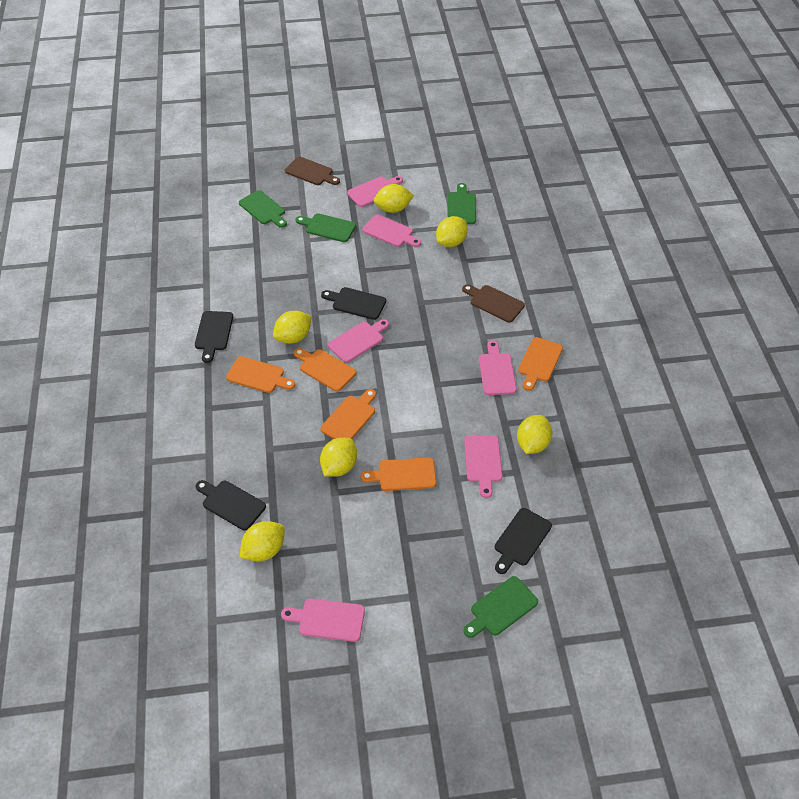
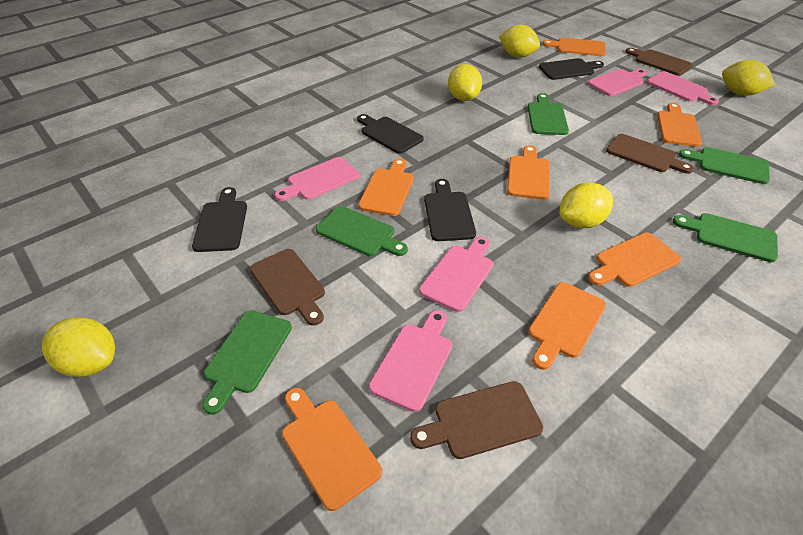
brown cutting board: [285,157,340,185] [462,284,525,322] = 2 -> [250,249,325,326] [410,381,543,459] [606,134,694,174] [625,48,692,75] = 4
green cutting board: [239,190,287,228] [295,214,356,242] [447,183,476,224] [463,576,538,638] = 4 -> [203,310,292,415] [316,206,408,256] [528,93,569,135] [673,213,778,262] [679,147,770,184] = 5
orange cutting board: [226,356,295,393] [294,348,356,391] [320,389,376,439] [361,457,436,491] [518,337,563,391] = 5 -> [282,388,382,511] [358,159,414,216] [507,145,550,200] [528,282,606,370] [542,38,606,56] [588,233,681,287] [657,103,702,147] = 7
pink cutting board: [281,598,365,642] [328,319,389,363] [347,176,403,207] [362,215,421,247] [464,435,502,498] [479,341,517,395] = 6 -> [275,157,359,201] [369,310,452,412] [419,237,493,312] [588,69,647,96] [647,72,719,105] = 5
yellow lemon: [239,521,285,561] [273,311,312,344] [320,438,357,477] [374,184,414,213] [436,216,468,247] [517,415,552,454] = 6 -> [42,317,115,377] [448,64,482,101] [499,25,540,58] [559,182,613,228] [722,60,775,96] = 5

